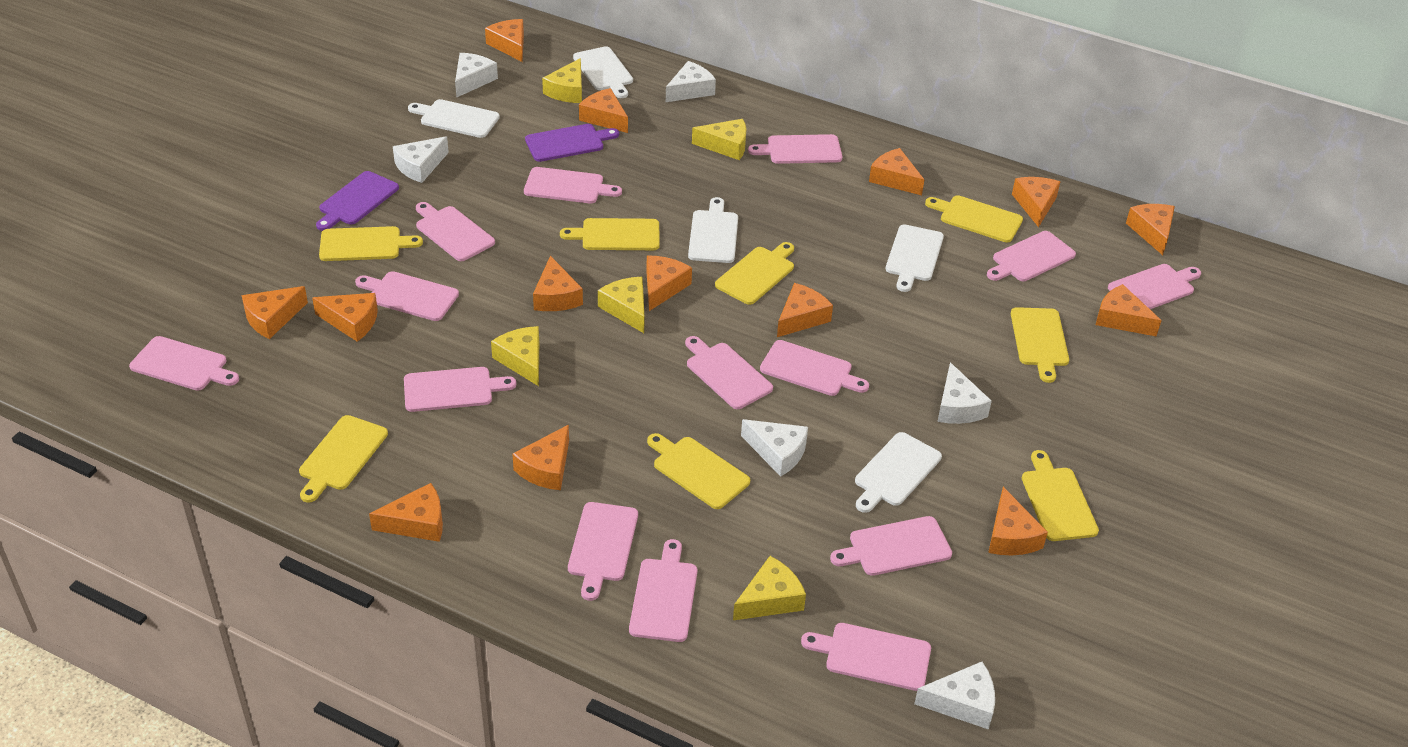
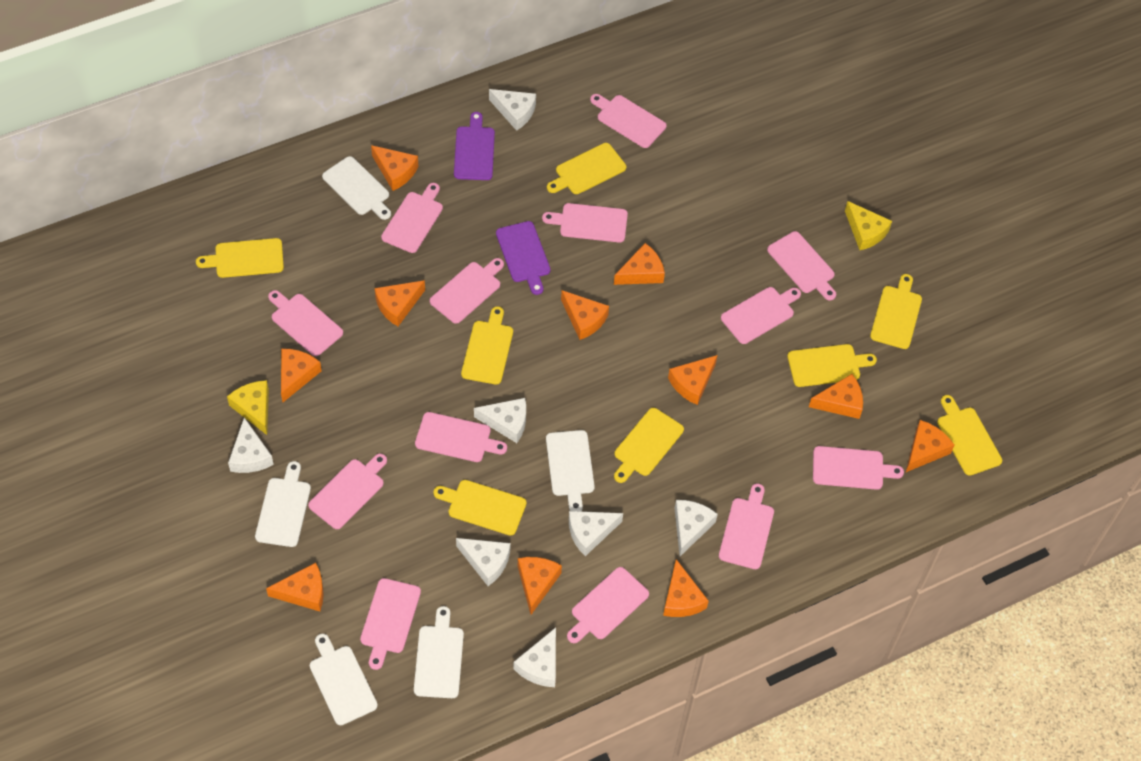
orange cheese: [242,286,308,339] [312,293,378,342] [369,483,443,542] [485,19,524,62] [513,425,569,490] [533,256,583,311] [579,88,628,133] [646,256,692,311] [777,283,833,337] [869,148,924,195] [988,487,1048,555] [1012,177,1060,227] [1096,284,1162,336] [1126,204,1175,255] = 14 -> [266,562,324,611] [281,348,322,402] [371,145,418,191] [375,280,425,326] [518,557,562,614] [561,290,609,340] [614,243,665,285] [663,559,709,617] [668,355,718,405] [809,374,863,419] [906,420,954,472] = 11
pink cutting board: [129,336,239,391] [355,271,459,321] [404,367,516,412] [416,202,495,261] [524,167,622,203] [568,502,638,601] [629,539,697,642] [685,336,773,409] [748,134,842,164] [760,340,869,396] [801,623,931,691] [830,516,952,576] [987,231,1076,281] [1108,264,1201,309] = 14 -> [268,290,343,356] [308,454,387,529] [360,578,421,670] [381,183,443,253] [415,412,507,462] [430,258,504,324] [542,203,628,243] [567,567,649,643] [590,94,667,148] [719,483,774,569] [721,287,801,344] [767,231,836,301] [813,446,904,490] = 13
white cheese: [393,136,449,183] [455,53,498,98] [666,61,716,102] [741,419,808,477] [914,662,995,730] [937,362,992,424] = 6 -> [228,418,274,473] [456,538,510,586] [474,398,526,443] [489,89,536,131] [513,627,556,687] [569,511,623,556] [675,500,718,556] = 7
yellow cheese: [491,326,539,386] [542,58,582,103] [598,277,644,333] [692,119,746,160] [733,556,806,620] = 5 -> [227,380,269,435] [845,201,892,250] = 2

